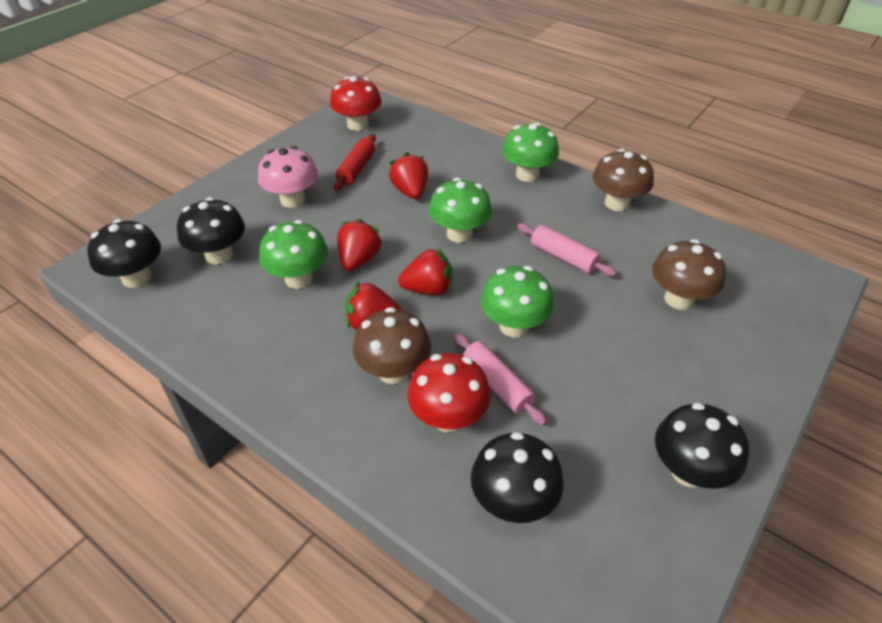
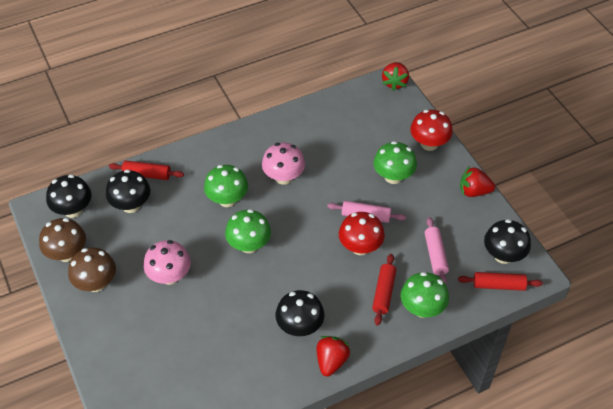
brown mushroom: [353,307,431,384] [593,149,654,211] [652,239,726,310] = 3 -> [39,218,86,262] [68,248,116,292] = 2
pink mushroom: [258,146,318,208] = 1 -> [143,240,191,285] [262,143,305,185] = 2
red rolling pin: [334,134,376,190] = 1 -> [109,160,184,180] [372,254,396,326] [458,272,543,291] = 3
red strawberry: [337,219,383,271] [345,281,402,331] [389,152,428,199] [398,248,453,295] = 4 -> [316,336,350,377] [382,62,409,91] [460,166,495,197] = 3

